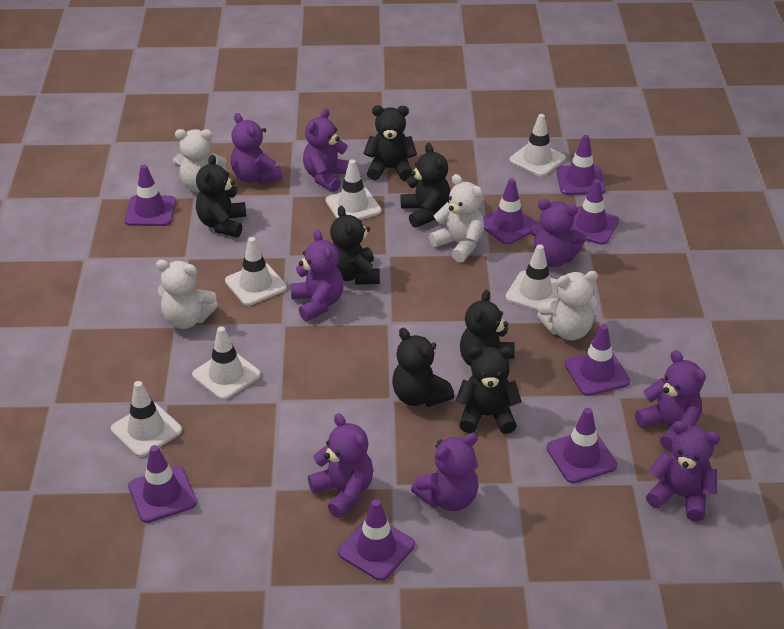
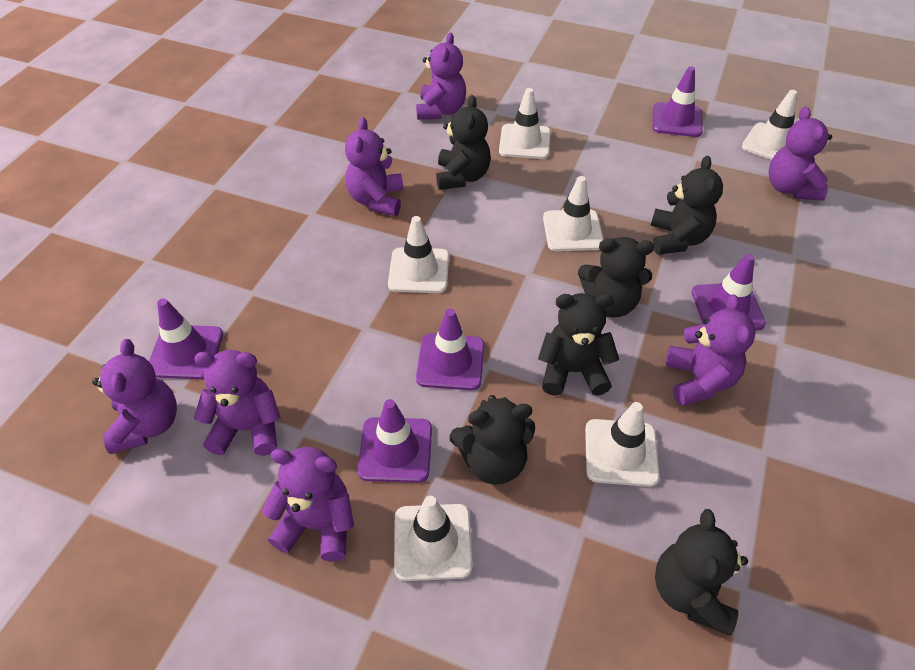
black teddy bear: [196,154,246,237] [330,206,380,285] [364,105,417,181] [392,328,454,407] [400,143,450,228] [456,346,522,434] [460,290,515,378] = 7 -> [436,95,491,190] [449,395,535,485] [538,293,619,396] [578,237,654,318] [651,156,723,255] [655,509,748,636] = 6
purple teddy bear: [231,113,282,184] [290,230,344,321] [303,108,349,192] [308,413,373,518] [411,433,478,511] [529,199,586,267] [635,350,706,451] [646,421,720,521] = 8 -> [92,339,177,454] [194,350,281,456] [262,447,354,561] [345,117,403,216] [416,33,466,120] [666,294,756,406] [769,107,832,201] = 7
purple traffic cone: [125,165,176,226] [128,445,197,523] [338,499,415,581] [483,178,537,245] [546,408,617,483] [556,135,606,195] [565,324,630,396] [569,179,619,245] = 8 -> [149,298,223,379] [357,399,432,483] [416,309,484,390] [653,66,703,137] [691,254,766,331] = 5
white teddy bear: [156,260,218,329] [173,129,227,193] [429,174,484,262] [537,271,598,341] = 4 -> none = 0

